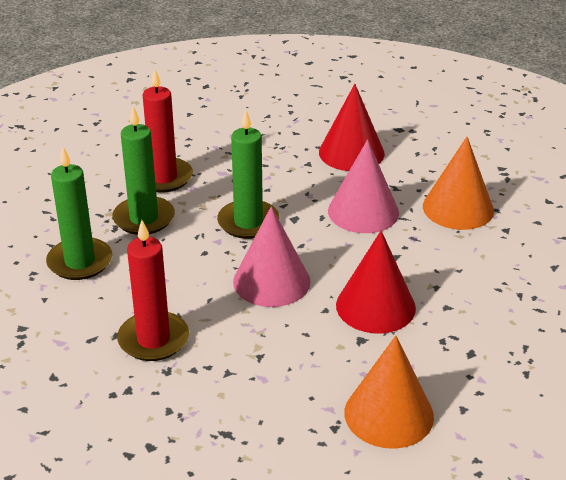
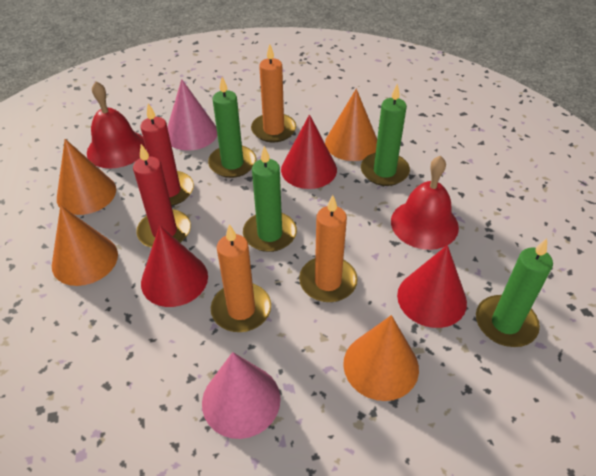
green candle: [46,147,112,280] [112,106,175,235] [217,110,280,239] = 3 -> [208,77,256,178] [243,146,297,252] [361,84,410,186] [476,238,553,347] = 4
orange candle: none = 0 -> [211,224,271,332] [251,44,296,143] [299,195,358,302] = 3
orange cone: [344,336,434,449] [423,137,494,230] = 2 -> [52,205,118,286] [57,139,116,215] [325,89,377,161] [343,315,419,401] = 4
red bell: none = 0 -> [87,81,146,169] [391,156,459,250] = 2
red cone: [319,84,385,171] [336,231,416,333] = 2 -> [141,225,208,307] [281,114,337,189] [397,245,467,328] = 3

